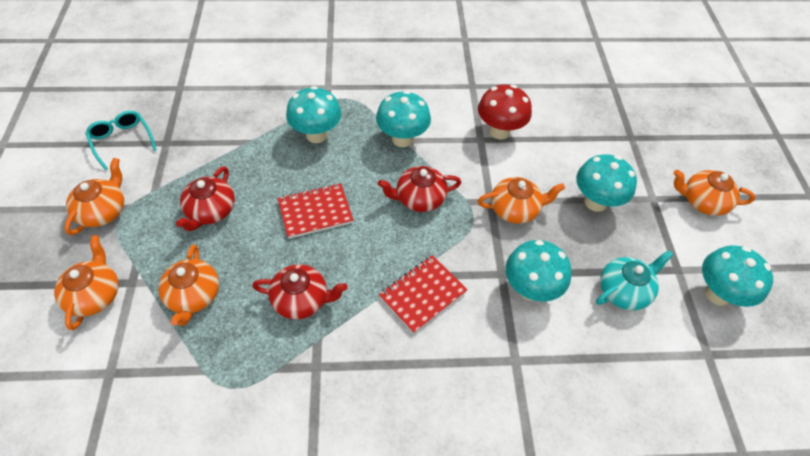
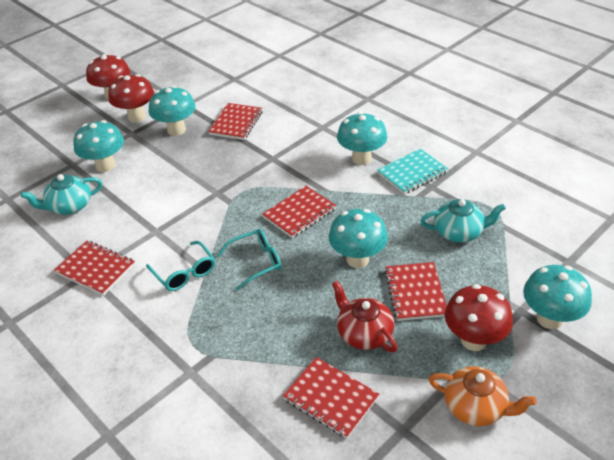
orange teapot: [54,235,119,330] [64,158,124,235] [158,244,219,326] [478,177,565,224] [674,170,755,216] = 5 -> [429,366,537,426] = 1
red mushroom: [478,85,532,139] = 1 -> [86,54,131,100] [108,74,154,122] [445,284,513,351] = 3
red notebook: [278,183,353,239] [379,255,467,334] = 2 -> [54,241,135,296] [208,103,263,140] [262,186,336,238] [283,357,379,439] [384,262,447,321] = 5
red teapot: [176,166,235,231] [252,264,348,319] [378,166,461,212] = 3 -> [332,281,397,353] = 1
turquoise glasses: [85,111,157,170] = 1 -> [146,241,215,291] [217,229,282,291] = 2
turquoise notebook: none = 0 -> [377,149,448,194] = 1
turquoise teapot: [596,250,673,310] = 1 -> [21,174,102,215] [420,199,506,243] = 2

